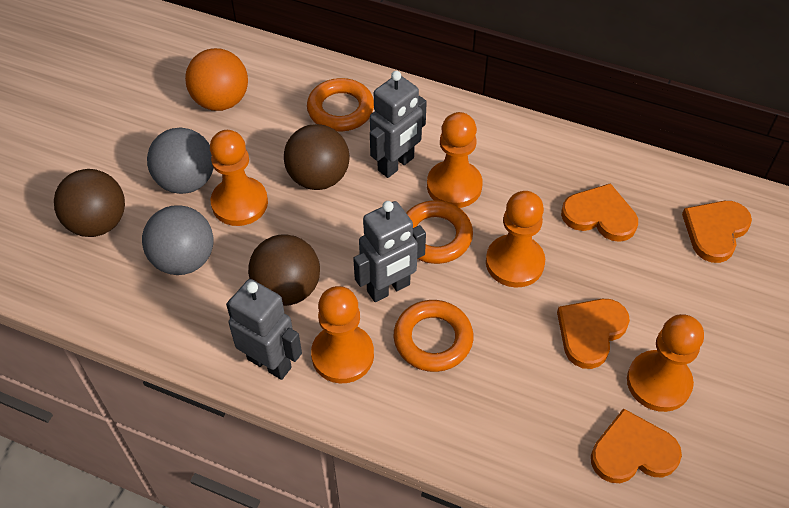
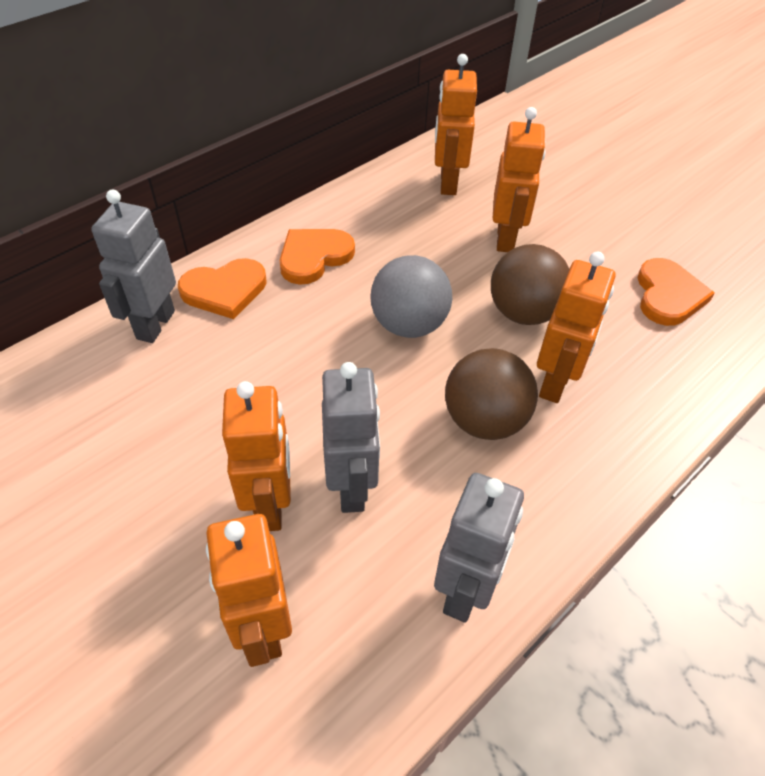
brown ball: [54,169,125,237] [248,234,320,306] [284,124,349,190] = 3 -> [445,348,538,440] [491,244,569,325] = 2
grey ball: [142,205,214,275] [147,128,213,194] = 2 -> [370,255,452,338] = 1
orange ball: [185,48,248,111] = 1 -> none = 0
orange heart: [557,299,630,369] [561,183,638,242] [591,408,682,483] [682,201,752,263] = 4 -> [178,258,266,319] [280,229,355,285] [638,258,714,326] = 3
orange pawn: [210,130,268,226] [311,286,374,383] [427,112,483,208] [486,191,545,288] [627,314,704,412] = 5 -> none = 0
orange ring: [307,78,374,131] [394,300,473,372] [406,200,473,264] = 3 -> none = 0
orange robot: none = 0 -> [206,514,292,667] [222,381,291,531] [435,54,477,195] [493,107,546,252] [537,252,615,403] = 5

